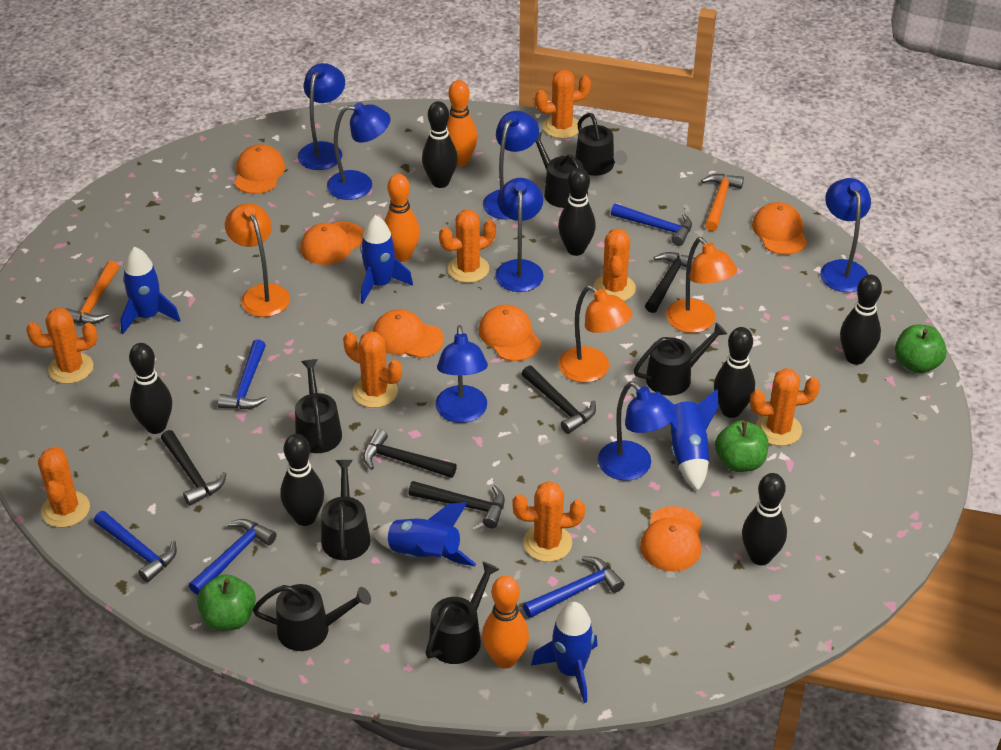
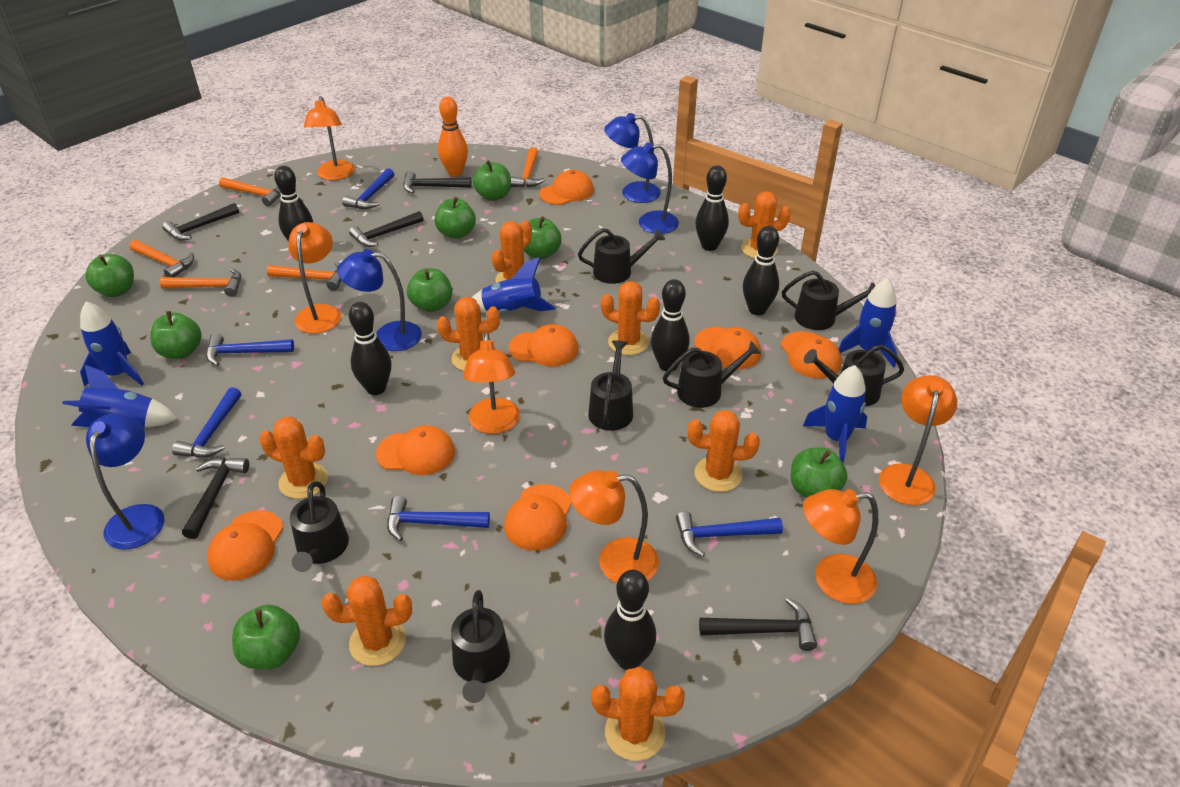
black bowling pin: [129,343,172,434] [281,434,324,526] [422,101,458,188] [558,168,596,256] [714,327,755,418] [742,473,787,565] [840,275,882,365] = 7 -> [274,166,313,242] [349,302,391,395] [604,570,656,670] [651,279,690,371] [695,165,729,251] [743,226,779,315] = 6
blue lamp: [298,63,345,170] [327,102,391,200] [435,325,488,423] [483,111,539,219] [495,178,544,292] [598,382,676,481] [820,178,871,292] = 7 -> [86,414,164,550] [337,249,422,351] [604,113,661,203] [621,142,679,234] = 4
green apple: [197,574,256,631] [715,420,769,472] [895,324,947,373] = 3 -> [85,254,134,297] [150,311,202,359] [232,605,300,669] [407,268,452,312] [434,197,476,239] [473,160,511,201] [524,216,562,259] [791,447,847,498] = 8
orange bowling pin: [384,174,420,262] [447,80,478,166] [482,576,529,669] = 3 -> [438,97,468,177] = 1
orange cap: [234,144,285,194] [300,222,364,265] [373,309,444,358] [479,305,541,361] [640,506,702,572] [752,202,807,255] = 6 -> [207,510,283,581] [376,425,455,475] [504,484,572,551] [509,324,579,366] [539,170,594,205] [694,327,761,369] [781,331,842,378] = 7
orange hammer: [65,261,119,324] [701,174,744,231] = 2 -> [129,240,194,277] [160,268,241,297] [219,177,281,206] [267,262,341,291] [511,147,545,188] = 5
orange lamp: [225,203,290,317] [558,285,633,383] [666,237,737,333] = 3 -> [288,222,341,334] [304,96,355,180] [463,332,520,434] [569,470,659,583] [803,489,878,604] [879,375,957,505] = 6

